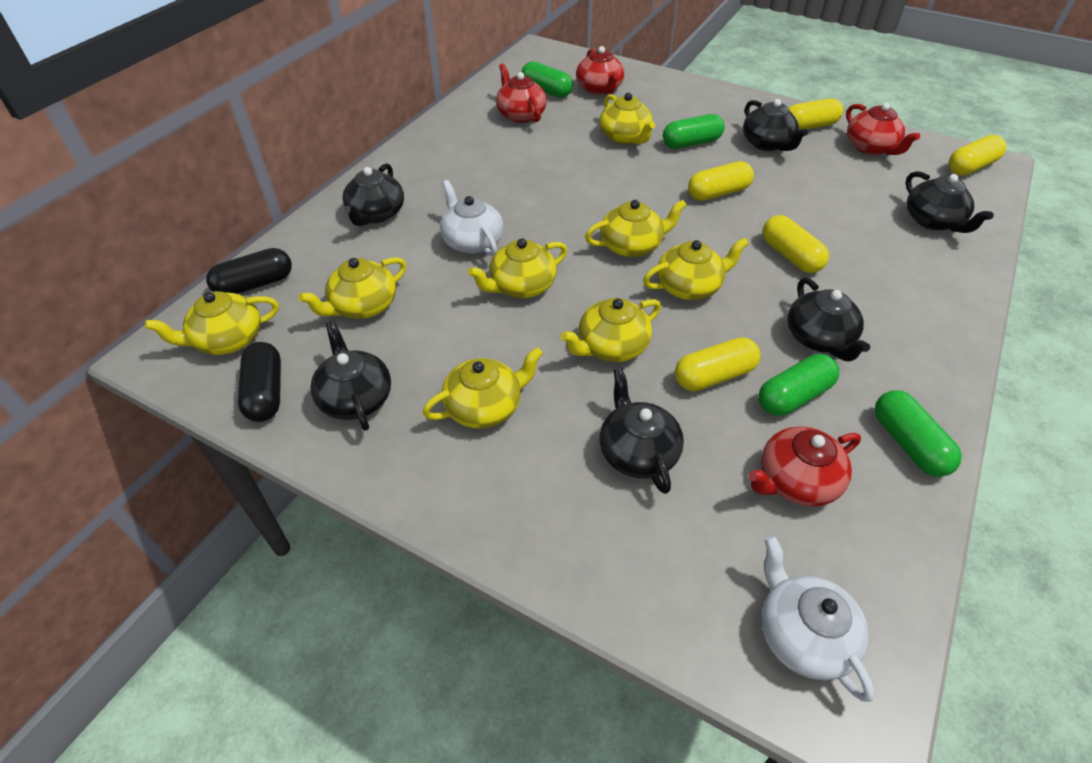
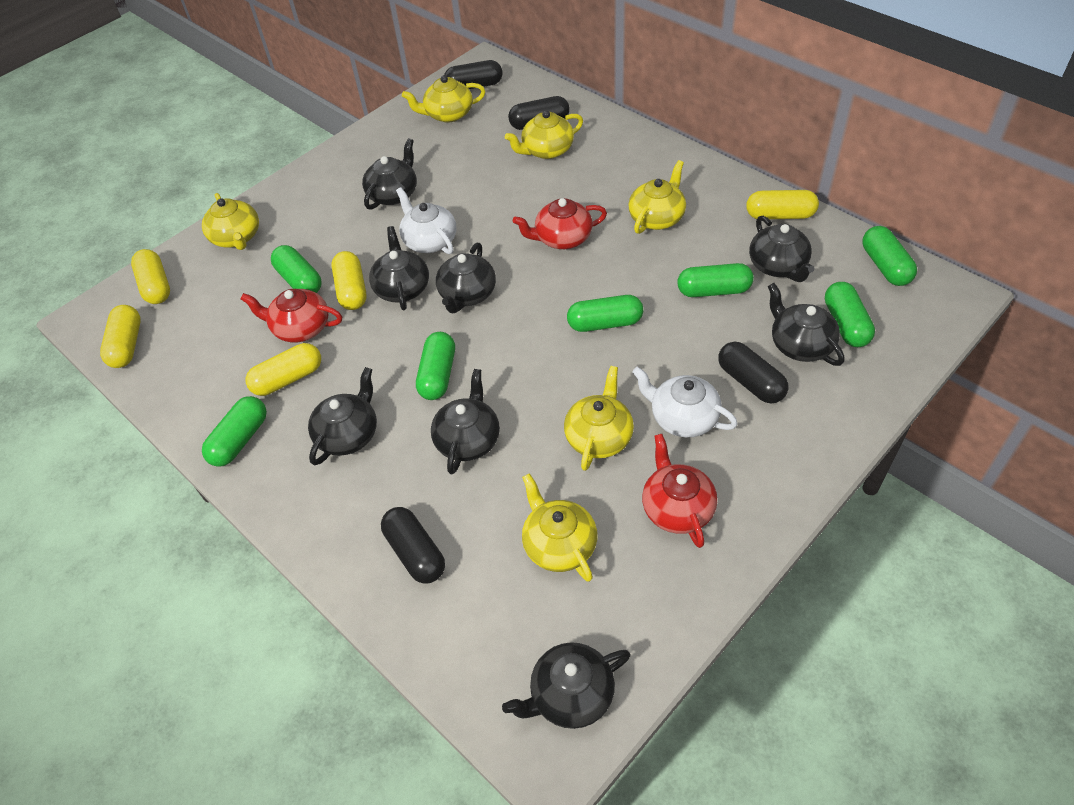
black capsule: [206,248,292,294] [238,342,281,422] = 2 -> [381,507,445,584] [444,60,503,89] [508,96,570,130] [718,341,788,404] = 4
black teapot: [310,321,391,431] [342,163,404,226] [599,368,684,494] [743,99,808,151] [787,278,870,362] [905,171,994,233] = 6 -> [308,367,377,465] [362,138,417,210] [369,226,429,310] [431,369,500,474] [436,243,496,313] [502,642,631,729] [749,216,814,282] [768,283,844,366] = 8
green capsule: [521,61,573,98] [663,114,725,149] [759,354,839,416] [875,390,962,477] = 4 -> [202,396,267,467] [271,245,322,293] [416,332,455,400] [567,295,643,332] [677,263,754,297] [825,282,875,347] [863,226,917,286] = 7
red teapot: [496,64,547,123] [576,46,624,95] [748,427,861,507] [846,103,920,155] = 4 -> [241,289,342,342] [513,198,607,249] [642,434,717,548] = 3
yellow teapot: [145,291,279,355] [299,257,407,319] [423,347,543,429] [468,238,567,298] [561,298,661,362] [585,200,687,257] [600,93,655,145] [643,238,749,300] = 8 -> [202,193,259,250] [402,75,486,123] [505,110,583,159] [522,473,597,582] [564,366,634,471] [628,160,686,234] = 6

